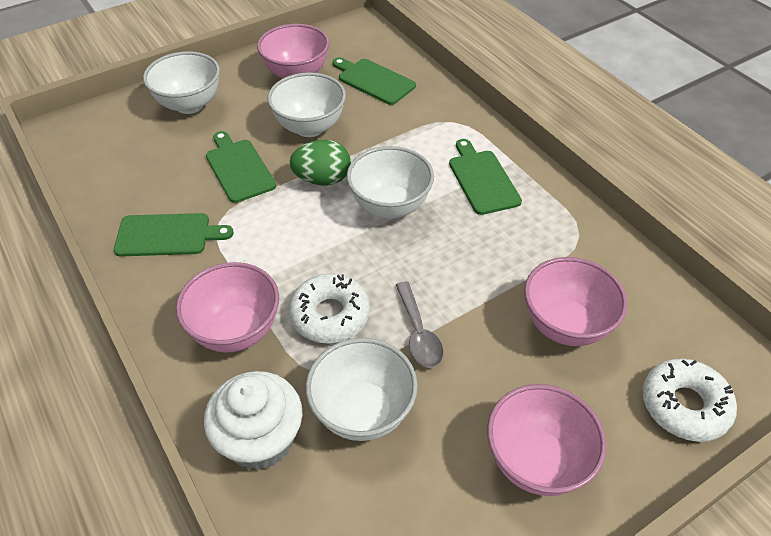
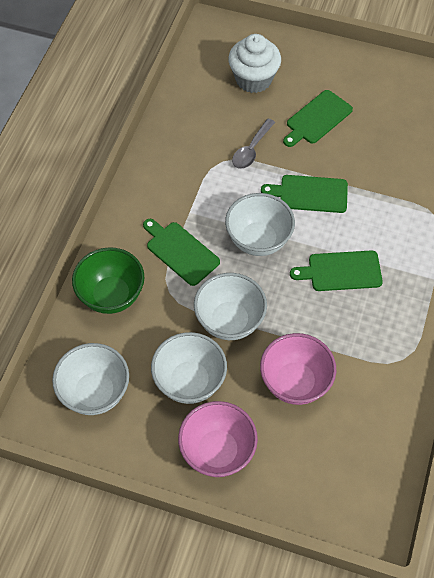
green bowl: none = 0 -> [72,247,144,314] = 1
green egg: [289,140,351,185] = 1 -> none = 0
pink bowl: [176,262,279,353] [257,24,330,78] [487,384,607,496] [524,257,627,346] = 4 -> [178,401,258,477] [260,333,336,405] = 2
white donut: [289,274,370,343] [642,358,737,442] = 2 -> none = 0

